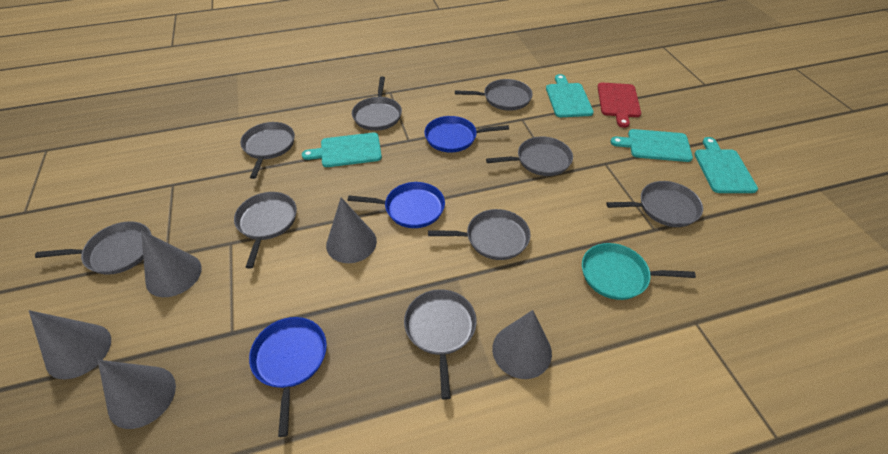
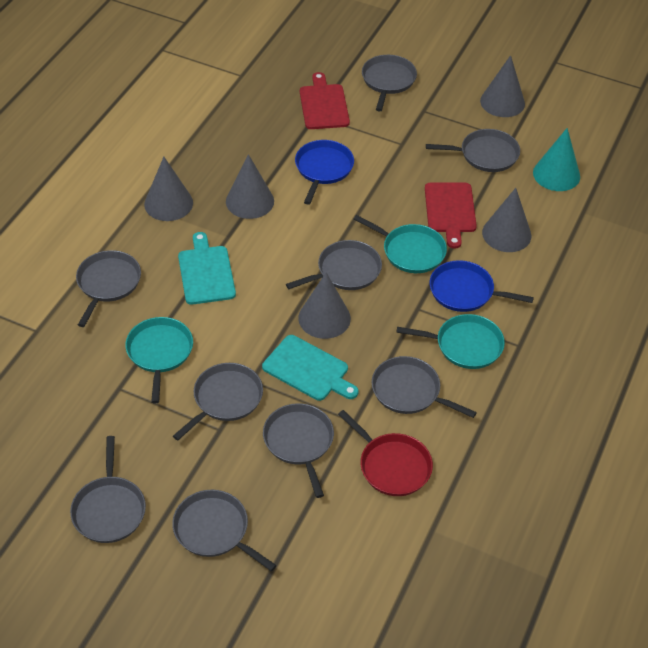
blue pan: [249,317,327,437] [348,182,445,228] [424,116,509,152] = 3 -> [295,140,354,205] [430,260,534,312] = 2
red cutting board: [598,82,641,128] = 1 -> [300,72,350,129] [425,183,477,249] = 2
red pan: none = 0 -> [338,410,433,496] = 1
turquoise cone: none = 0 -> [533,128,580,191] = 1
turquoise cutting board: [302,133,382,167] [546,74,594,117] [610,129,693,162] [695,137,758,193] = 4 -> [178,232,236,305] [262,335,359,401] = 2
turquoise pan: [582,243,696,300] = 1 -> [125,317,193,403] [353,215,447,273] [396,314,505,369] = 3

